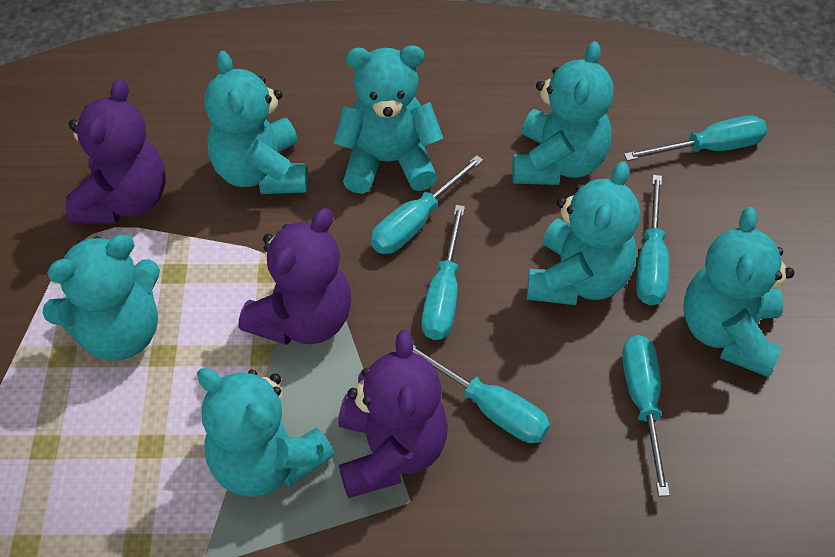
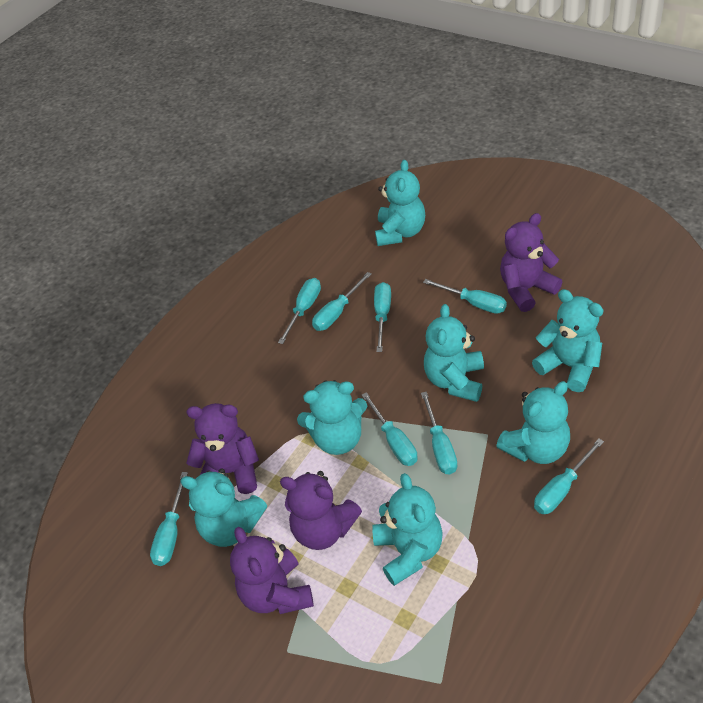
purple teddy bear: [66,79,166,224] [239,208,352,345] [338,330,448,498] = 3 -> [186,403,259,494] [230,527,314,614] [280,471,362,550] [500,213,562,312] = 4
turquoise screwdriver: [371,155,484,254] [413,345,550,443] [421,205,465,340] [622,335,670,497] [624,115,767,161] [636,175,669,305] = 6 -> [150,472,188,566] [278,278,321,344] [312,272,372,331] [362,392,418,466] [374,282,391,352] [421,392,457,474] [423,279,507,314] [534,438,604,514] = 8

